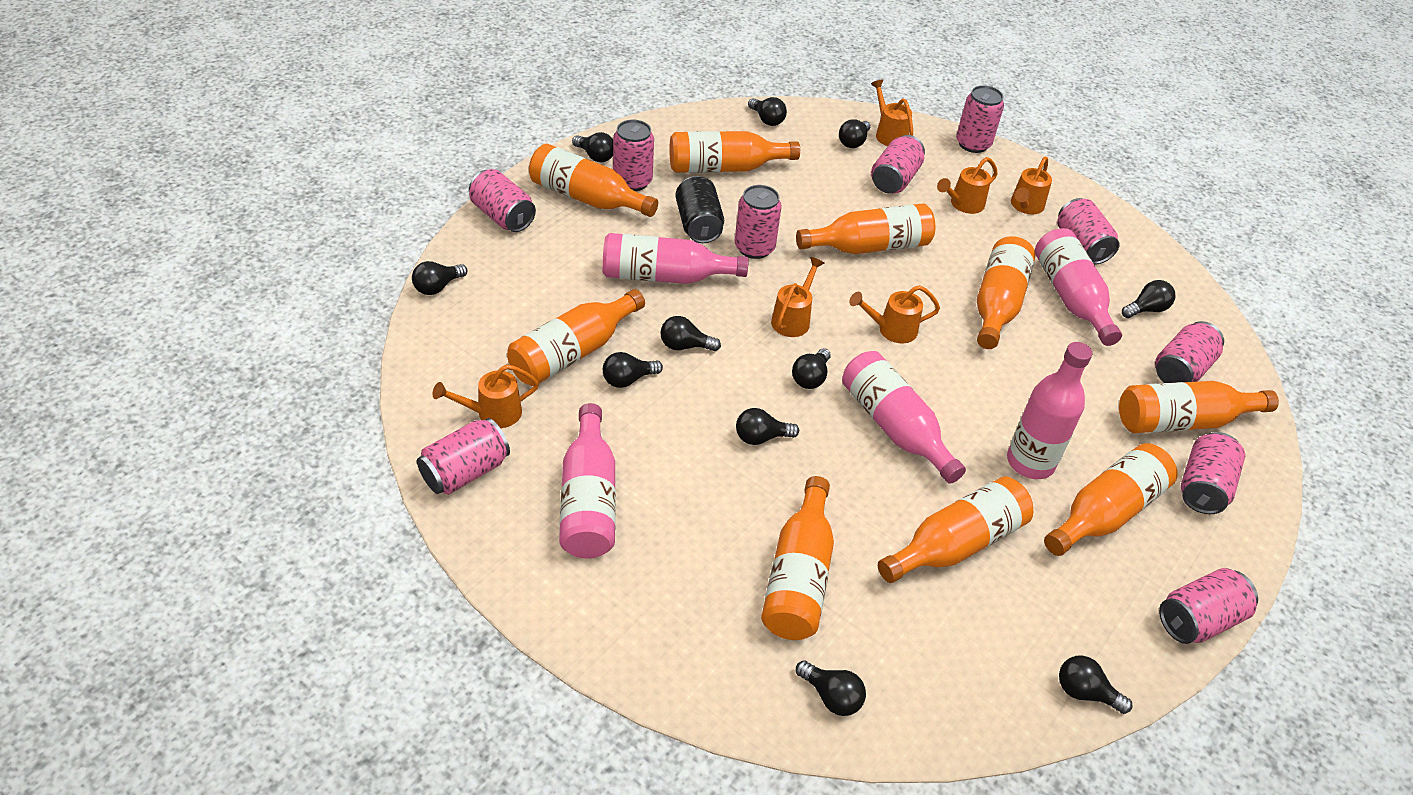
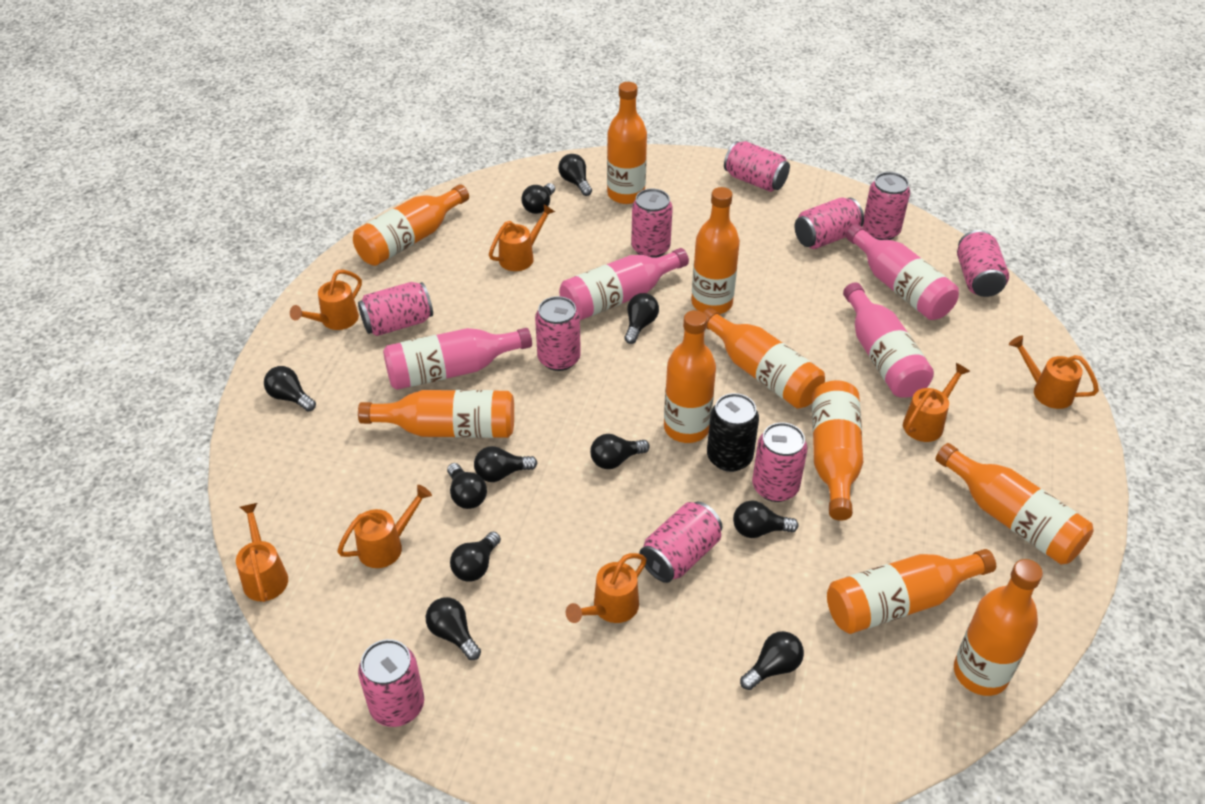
orange bottle: [507,289,645,386] [529,143,658,217] [670,131,800,173] [761,476,834,640] [796,203,935,254] [878,476,1033,583] [977,236,1035,349] [1044,443,1178,556] [1119,381,1279,433] = 9 -> [353,184,469,266] [358,390,514,438] [607,82,647,204] [664,310,716,443] [691,187,740,314] [703,308,825,409] [812,380,863,521] [827,549,996,634] [935,443,1094,564] [954,559,1043,696] = 10
orange watering can: [432,364,539,428] [771,257,824,337] [849,285,940,343] [871,79,913,146] [937,157,998,214] [1011,157,1052,214] = 6 -> [236,503,288,602] [290,270,362,330] [337,485,432,568] [489,204,555,271] [565,553,647,623] [903,363,970,442] [1009,335,1099,409] = 7
pink bottle: [559,403,616,558] [602,233,749,284] [842,351,966,484] [1007,342,1092,479] [1035,228,1122,346] = 5 -> [383,328,532,390] [559,248,689,320] [843,282,934,398] [846,224,959,320] = 4

